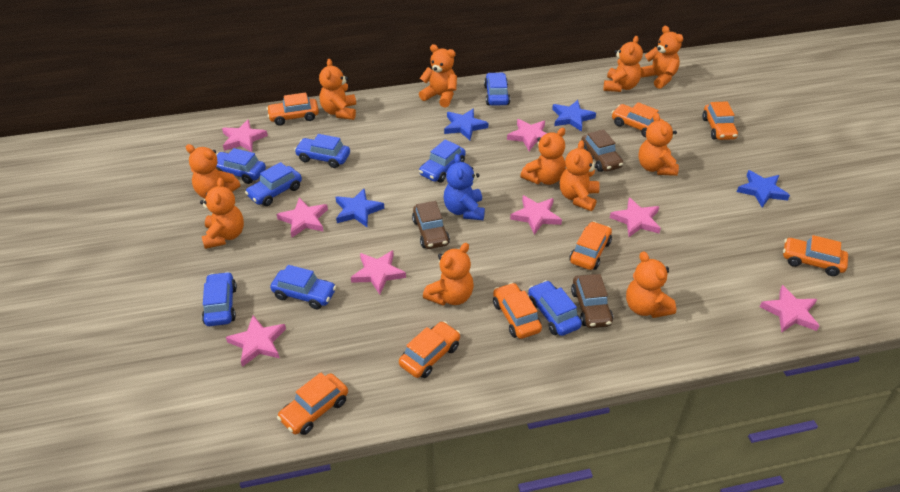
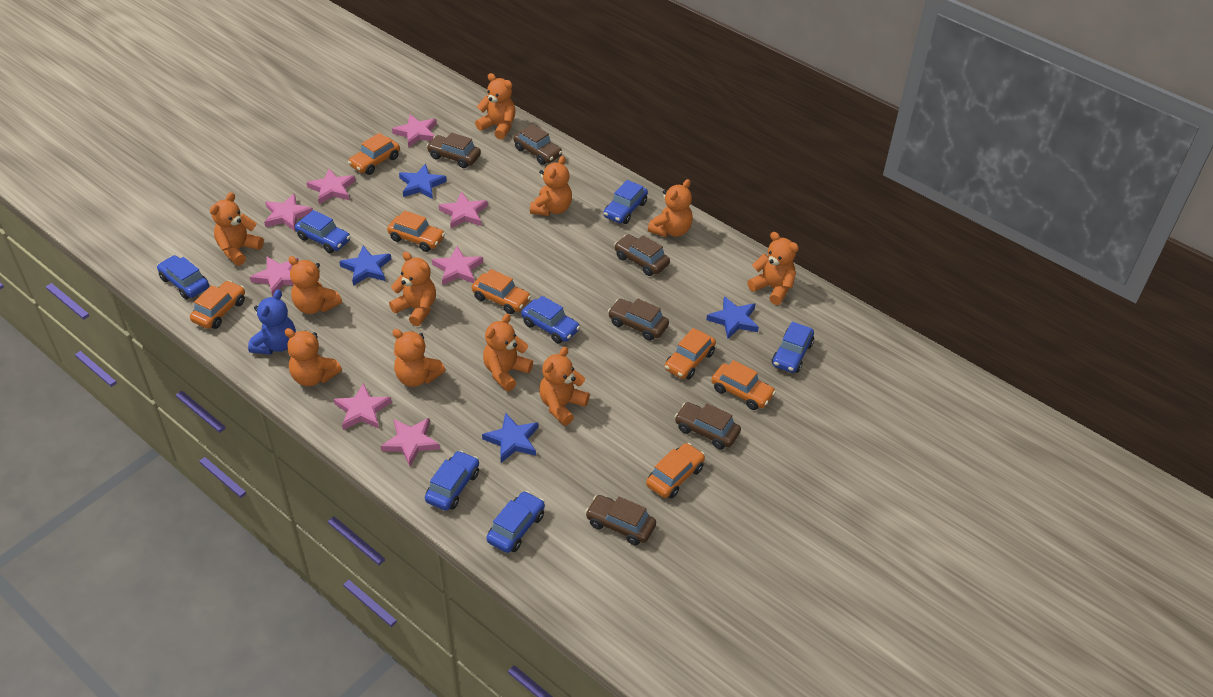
blue car: [202,272,237,326] [216,148,266,184] [245,162,302,206] [270,265,336,309] [294,134,350,168] [419,139,466,183] [484,72,510,106] [528,280,582,336] = 8 -> [157,255,209,299] [295,210,351,253] [425,450,479,511] [486,491,545,553] [521,296,580,344] [604,180,648,224] [772,322,814,373] = 7
brown car: [412,201,450,249] [571,274,613,328] [581,129,623,172] = 3 -> [427,133,481,168] [514,124,563,165] [585,495,656,545] [608,298,669,341] [614,234,670,276] [674,402,741,450] = 6
orange car: [266,92,319,126] [277,373,348,435] [399,321,461,378] [493,283,542,339] [570,221,612,270] [612,102,664,137] [702,101,738,140] [783,235,848,276] = 8 -> [190,280,245,329] [348,133,400,175] [387,210,445,252] [472,269,531,314] [646,443,705,499] [665,328,716,379] [711,360,776,410] = 7

